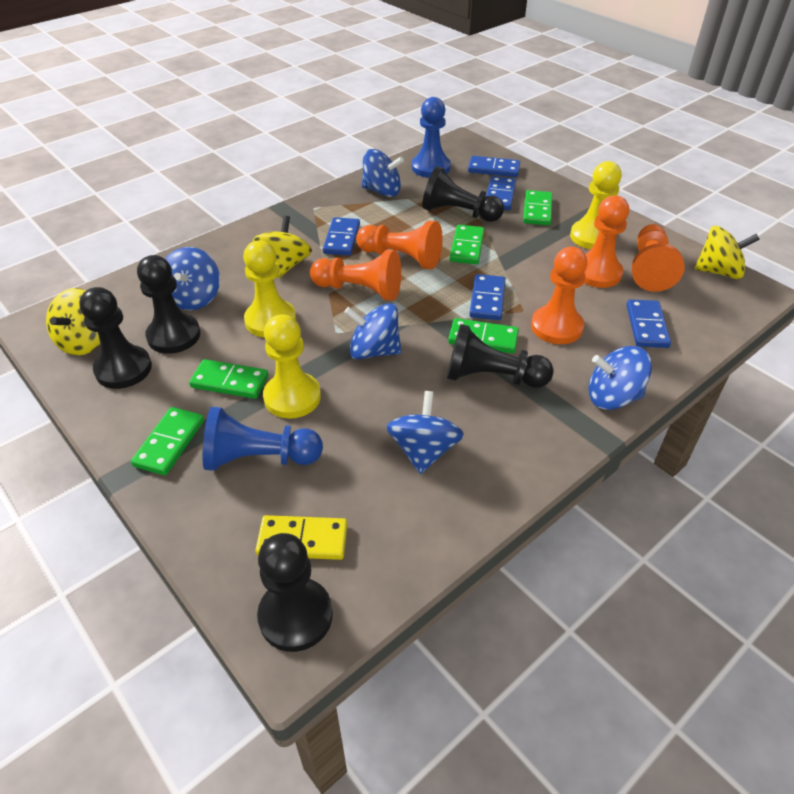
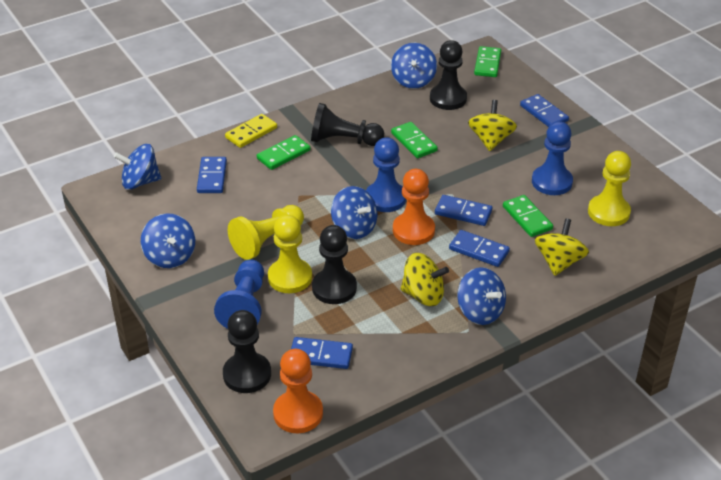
black pawn: [79,287,152,389] [137,255,200,354] [257,533,333,652] [422,166,504,222] [447,324,554,388] = 5 -> [223,310,271,393] [311,103,384,146] [312,225,357,304] [430,40,467,110] = 4
blue pawn: [202,407,323,471] [412,97,451,178] = 2 -> [214,259,264,329] [366,137,406,212] [532,121,573,195] = 3
green domino: [131,407,204,475] [189,359,269,399] [448,318,519,354] [450,225,485,264] [523,190,552,226] = 5 -> [257,135,310,170] [391,122,438,158] [474,46,501,77] [503,195,553,237] = 4
orange pawn: [310,250,401,301] [356,220,443,270] [531,247,588,344] [584,195,629,288] [632,224,685,292] = 5 -> [273,349,323,433] [393,169,435,245] = 2

